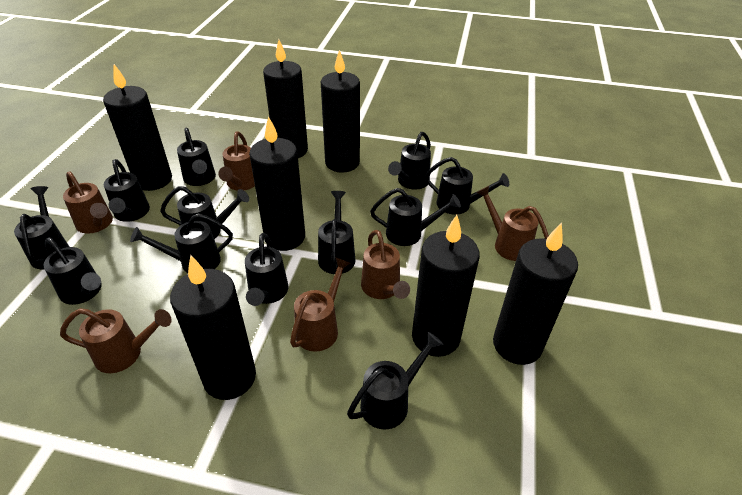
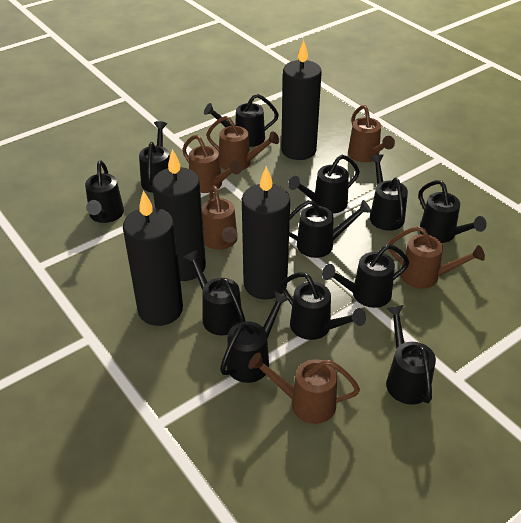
black candle: [103,64,172,191] [170,255,256,400] [249,116,305,251] [263,40,308,158] [321,50,360,173] [412,215,480,357] [493,223,578,365] = 7 -> [123,190,183,326] [152,149,206,281] [242,166,290,300] [281,40,322,160] = 4

